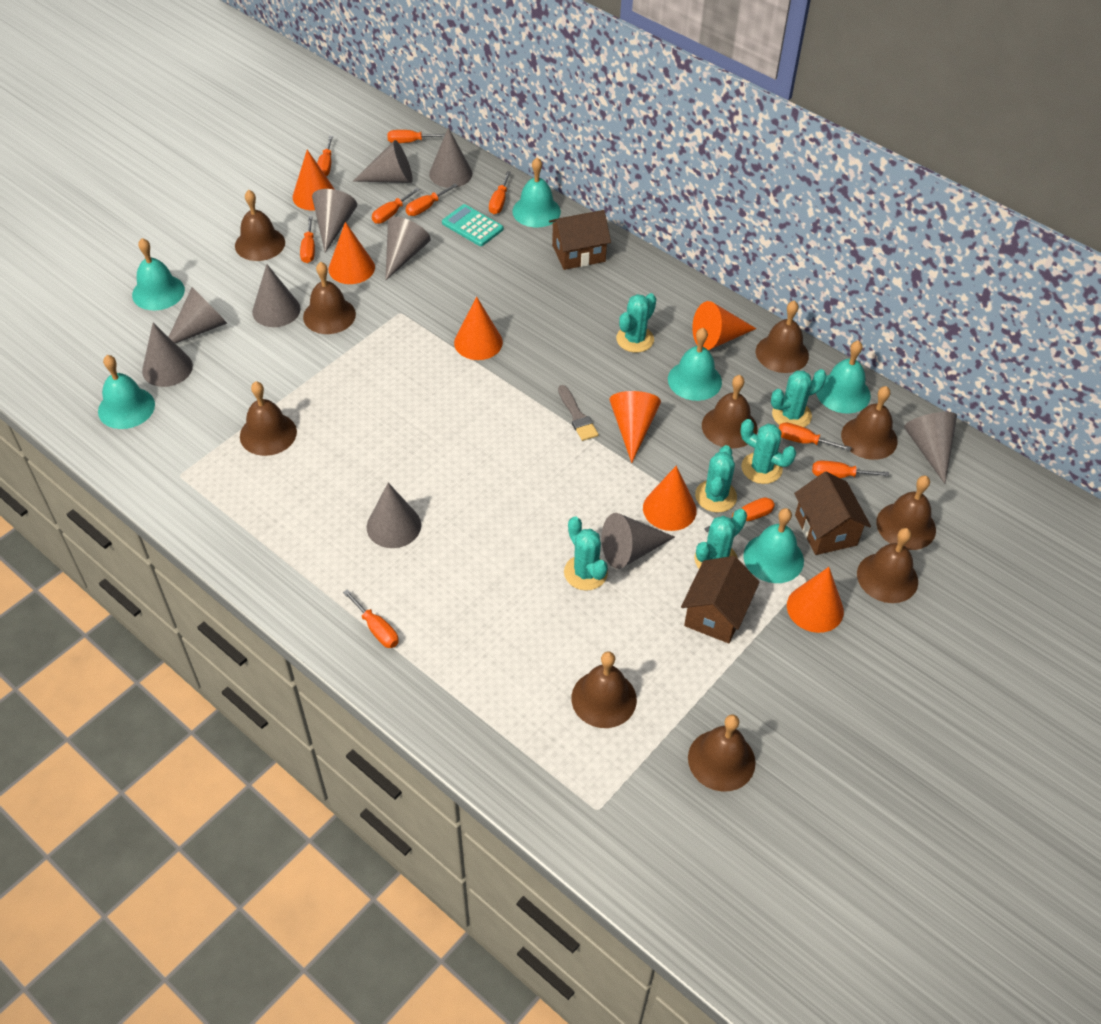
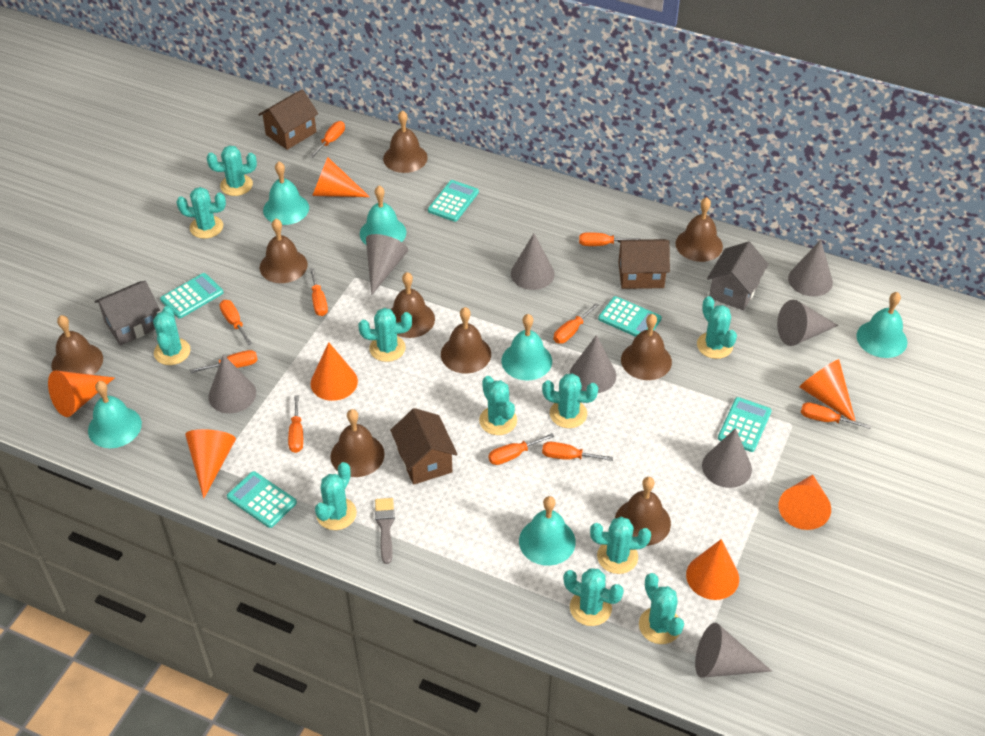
brown bell: [235,190,285,261] [240,381,297,456] [303,262,356,334] [571,651,637,728] [688,714,756,791] [702,375,757,448] [756,301,809,373] [841,386,898,460] [857,528,918,603] [876,476,936,550] = 10 -> [51,315,103,375] [260,219,308,283] [330,409,385,477] [383,110,428,173] [390,272,435,338] [441,307,491,373] [615,477,671,546] [621,314,672,380] [675,197,723,262] = 9
grey cone: [142,323,193,387] [169,287,227,344] [252,264,301,327] [312,189,357,252] [353,140,413,183] [367,483,421,548] [385,217,431,280] [429,127,473,188] [601,513,675,569] [904,412,957,484] = 10 -> [208,355,256,413] [366,234,408,295] [511,233,555,290] [570,335,616,393] [695,623,772,678] [702,428,752,488] [777,300,838,346] [788,240,833,296] = 8
grey house: none = 0 -> [94,281,160,346] [707,242,769,311] = 2
turquoise cactus: [564,516,608,591] [616,293,656,353] [694,509,747,568] [695,445,737,513] [740,419,796,484] [771,369,827,427] = 6 -> [153,306,190,365] [176,187,226,239] [207,145,257,196] [315,462,357,530] [358,308,412,362] [479,376,517,435] [542,373,598,428] [563,568,624,626] [590,517,651,574] [639,573,684,644] [697,296,737,359] = 11
turquoise calculator: [442,204,503,246] = 1 -> [160,273,223,318] [227,471,297,528] [428,180,479,222] [598,296,662,337] [718,397,772,452] = 5

